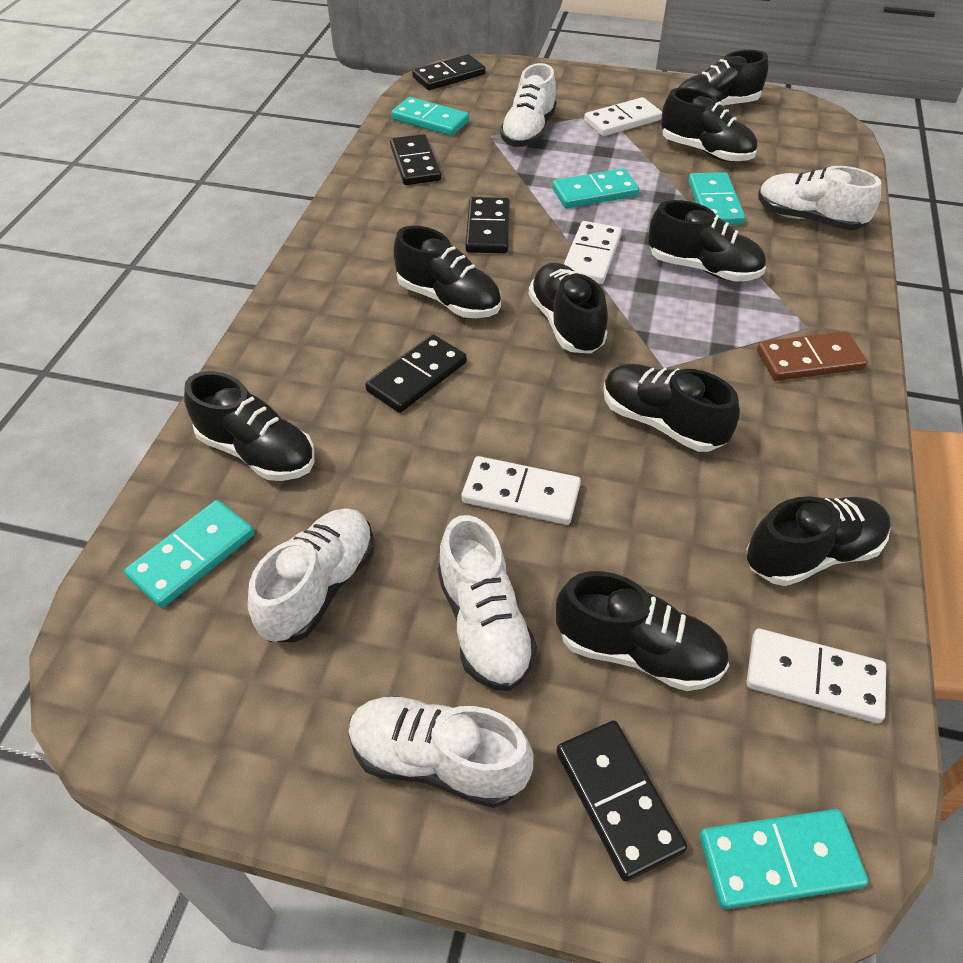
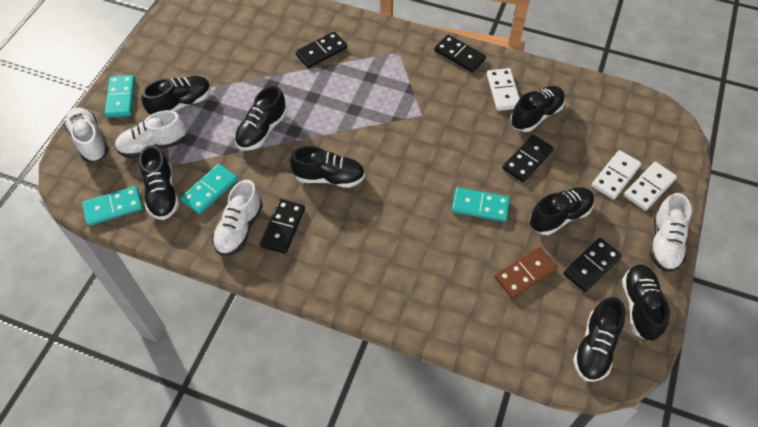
black shoe: [184,371,315,481] [394,226,501,318] [529,263,608,354] [556,571,729,691] [603,364,740,452] [648,200,766,282] [661,88,758,162] [678,50,768,106] [747,496,891,586] = 9 -> [139,145,179,220] [142,76,211,115] [234,86,287,150] [290,146,365,188] [510,86,565,132] [529,187,594,235] [573,297,626,382] [622,264,670,341] = 8
turquoise domino: [124,500,254,608] [391,97,469,136] [552,168,639,208] [688,172,745,225] [699,809,868,909] = 5 -> [82,186,143,226] [105,75,135,118] [180,164,238,214] [452,188,510,222] = 4
white domino: [462,456,581,525] [564,221,622,284] [584,97,662,136] [746,629,886,724] = 4 -> [487,68,520,111] [592,150,642,200] [624,162,677,211] = 3
white shoe: [248,508,374,642] [348,696,534,808] [438,515,537,691] [500,63,556,147] [758,166,881,230] = 5 -> [64,107,108,162] [115,110,187,159] [212,180,263,256] [650,193,692,272] = 4

